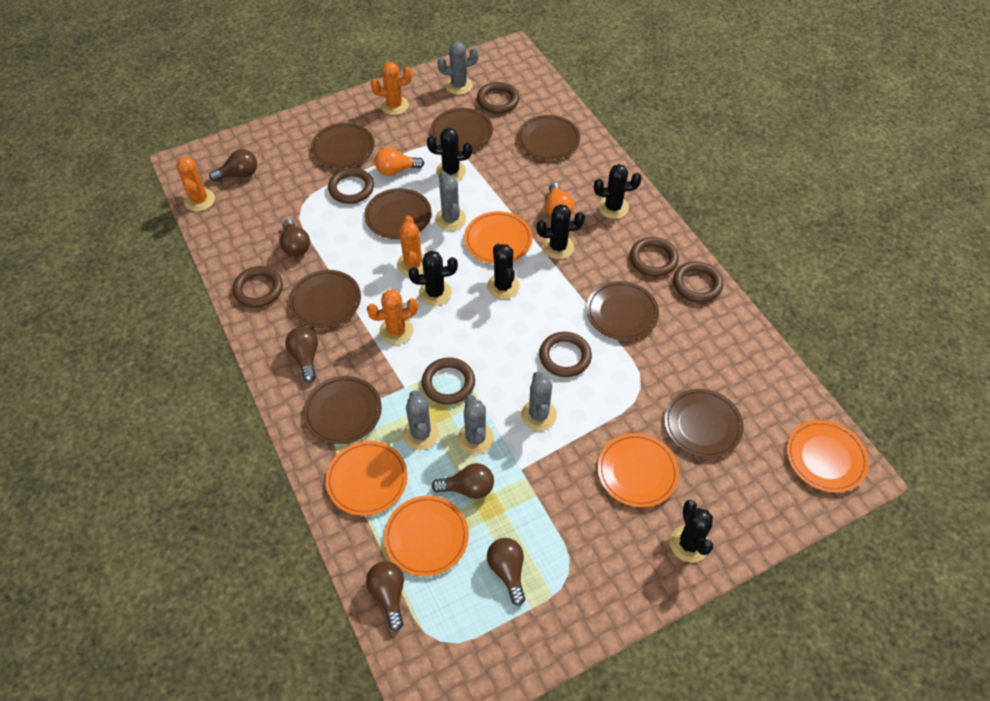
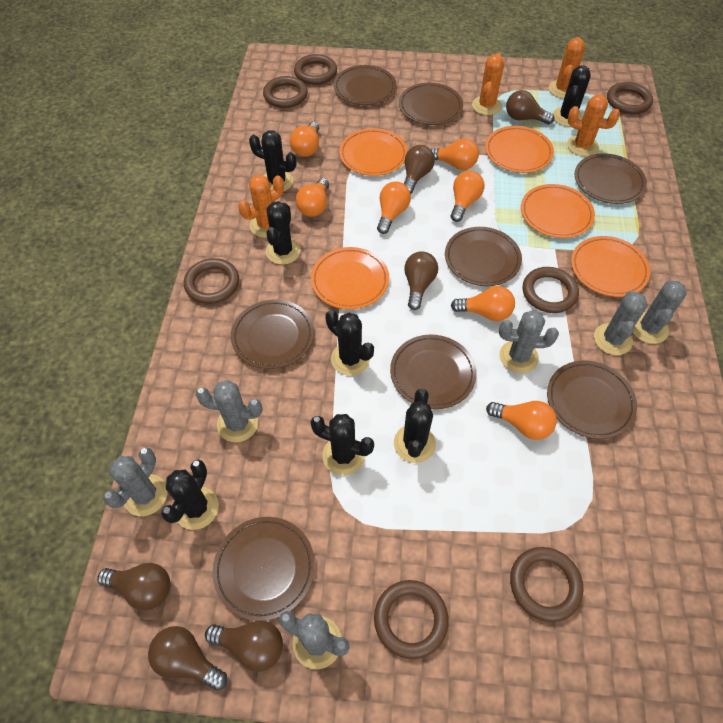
black cactus: [408,251,458,306] [427,128,472,181] [487,244,520,299] [537,204,585,259] [594,164,642,219] [670,500,713,563] = 6 -> [161,460,219,530] [249,130,296,192] [266,201,301,265] [310,414,374,475] [325,310,374,376] [394,389,436,463] [553,65,591,127] = 7
grey cactus: [403,390,439,450] [435,171,466,231] [437,41,478,95] [457,395,494,454] [521,371,557,431] = 5 -> [103,447,168,516] [195,380,262,442] [279,611,350,670] [499,310,559,373] [594,291,648,355] [633,280,687,344] = 6
orange light bulb: [375,148,424,176] [545,183,574,216] = 2 -> [290,122,319,157] [296,178,329,217] [377,181,411,234] [430,139,479,170] [451,171,484,222] [451,286,515,321] [486,401,557,440] = 7

